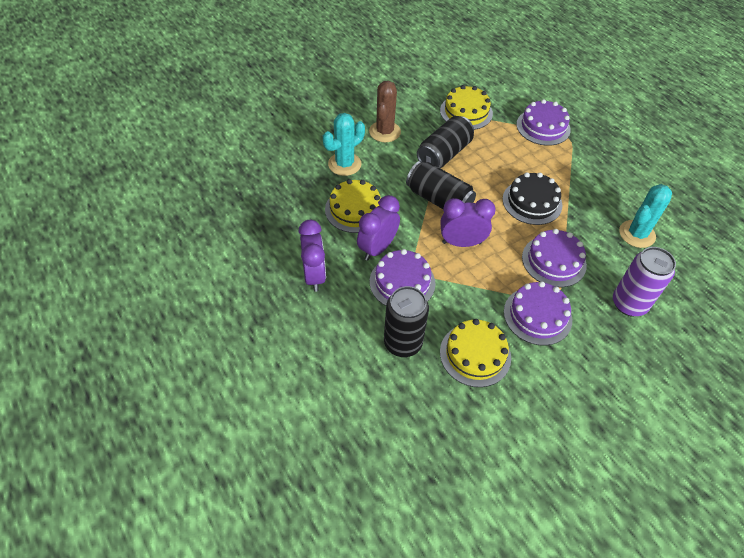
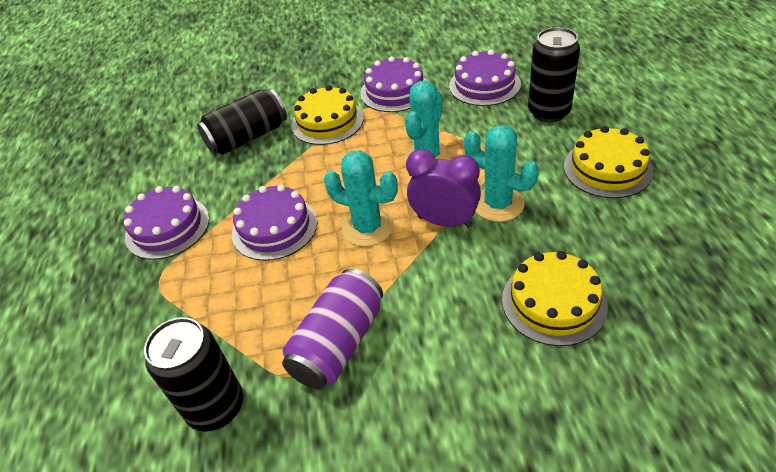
black cake: [502,172,562,225] = 1 -> none = 0
brown cactus: [369,81,401,142] = 1 -> none = 0
purple clock: [298,220,326,292] [357,195,400,261] [440,198,496,247] = 3 -> [406,149,481,228] = 1
turquoise cactus: [323,113,365,176] [619,184,672,248] = 2 -> [324,150,398,247] [404,81,451,162] [464,125,539,222] = 3

